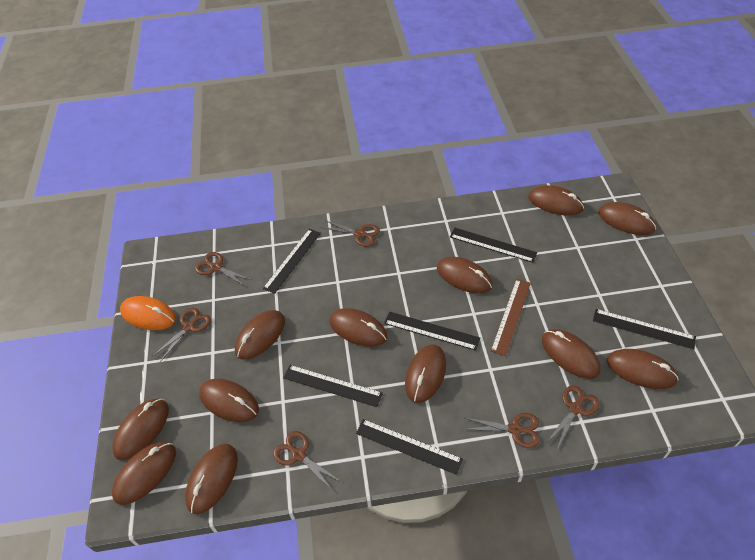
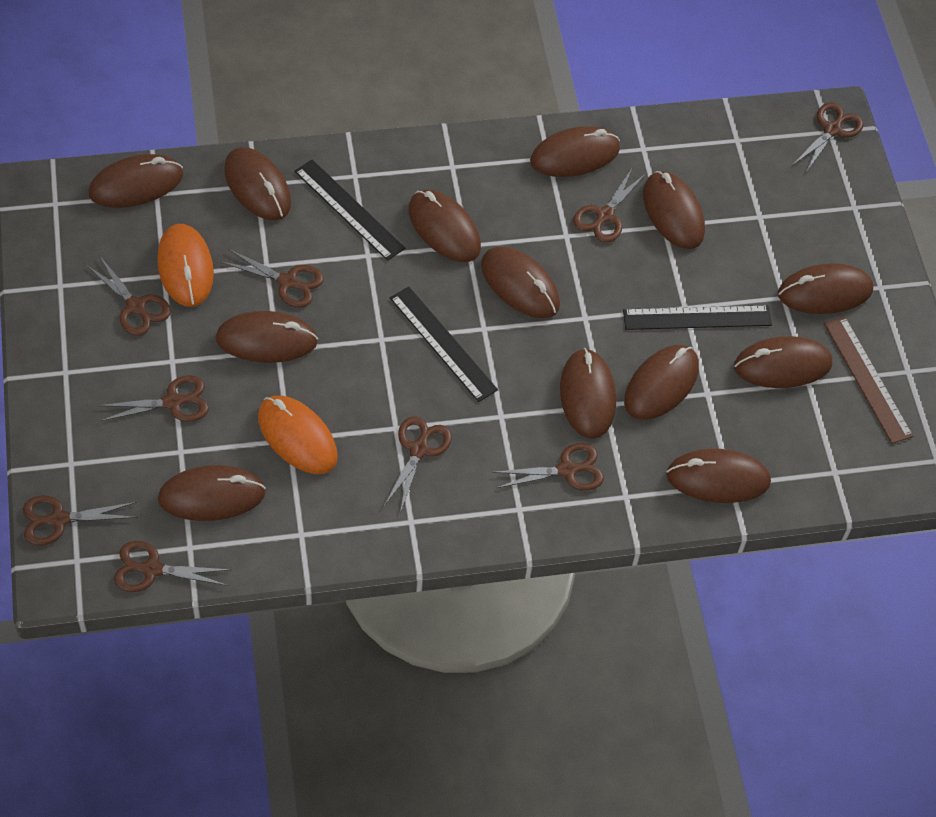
black ruler: [263,229,321,294] [283,365,383,407] [356,419,463,475] [384,312,480,351] [450,228,537,263] [593,309,696,349] = 6 -> [295,160,405,261] [390,287,498,402] [623,305,772,330] = 3
brown mouse: [112,398,169,460] [112,442,176,505] [185,444,238,514] [199,379,259,422] [235,310,285,360] [329,308,387,347] [405,344,446,403] [437,257,492,293] [528,185,584,215] [542,329,601,379] [598,202,656,235] [607,349,679,389] = 12 -> [89,154,183,208] [158,465,266,521] [216,311,318,363] [224,147,291,220] [408,190,481,262] [481,247,560,318] [530,126,620,177] [560,348,616,439] [624,345,699,420] [643,171,705,249] [666,449,771,503] [734,336,832,388] [778,263,873,314] = 13
brown scissors: [152,308,211,362] [195,252,251,287] [273,431,341,491] [321,220,380,247] [463,413,540,448] [546,385,599,449] = 6 -> [23,495,138,546] [86,255,171,336] [97,375,209,422] [114,541,231,592] [221,249,324,307] [384,416,452,513] [492,443,604,491] [573,167,647,243] [793,102,864,174] = 9
orange mouse: [120,296,176,330] = 1 -> [157,224,214,307] [258,396,338,474] = 2

